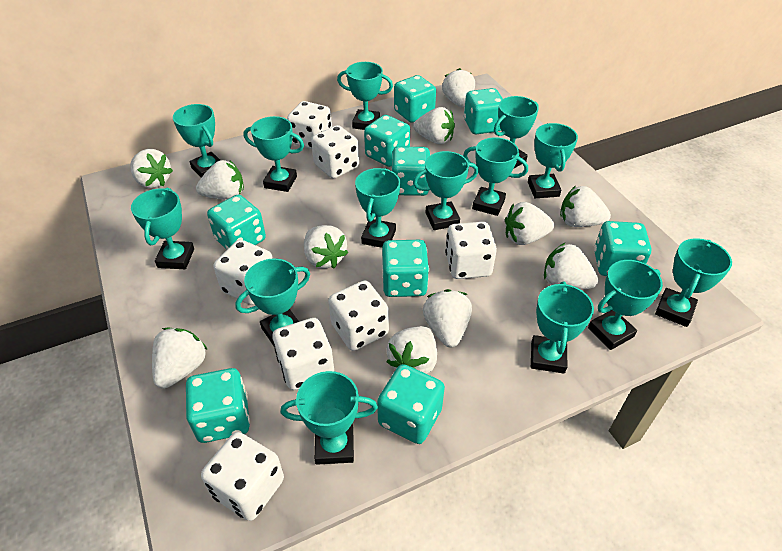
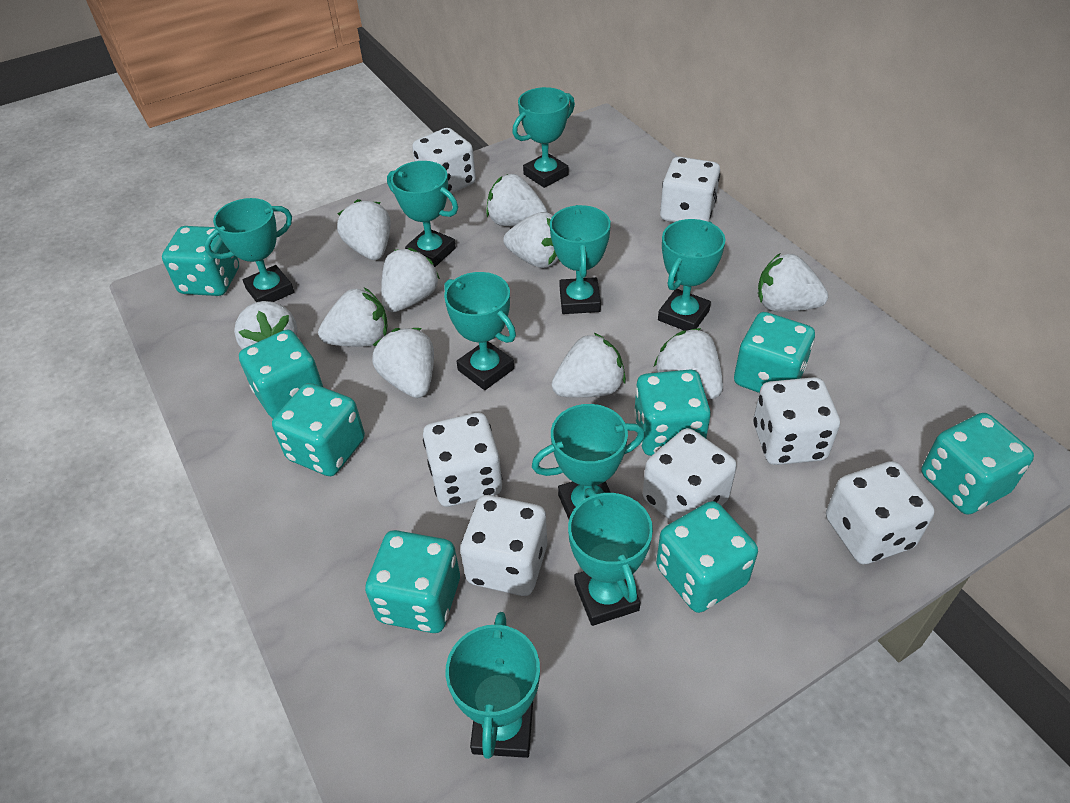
turquoise dice: [186,368,250,443] [207,195,266,249] [364,115,410,167] [377,364,445,444] [382,240,429,297] [391,147,430,196] [394,75,436,123] [464,88,503,134] [594,221,651,276] = 9 -> [162,226,239,296] [239,330,323,419] [272,383,365,476] [365,530,460,633] [634,370,711,456] [656,501,758,613] [734,312,815,393] [921,413,1034,515] = 8
turquoise trophy: [131,187,194,269] [173,104,220,178] [235,259,310,346] [244,116,304,192] [281,371,378,465] [337,62,393,130] [355,168,400,248] [413,151,478,230] [463,137,528,216] [494,96,539,168] [528,123,578,198] [531,281,594,374] [588,260,663,350] [655,238,732,327] = 14 -> [204,198,294,302] [387,161,458,267] [444,272,516,390] [445,612,540,759] [512,87,575,188] [532,404,645,519] [550,205,611,314] [568,488,653,626] [658,219,726,331] = 9
white strawberry: [130,149,173,188] [152,328,208,389] [196,160,244,200] [304,225,348,268] [386,326,437,374] [413,107,455,144] [423,289,472,348] [442,68,475,107] [505,202,554,245] [544,243,598,289] [560,186,611,227] = 11 -> [234,301,297,350] [318,287,388,347] [337,199,391,260] [372,328,434,398] [381,248,440,312] [486,174,547,226] [503,212,560,268] [552,333,626,398] [654,328,723,399] [758,253,828,312] = 10

